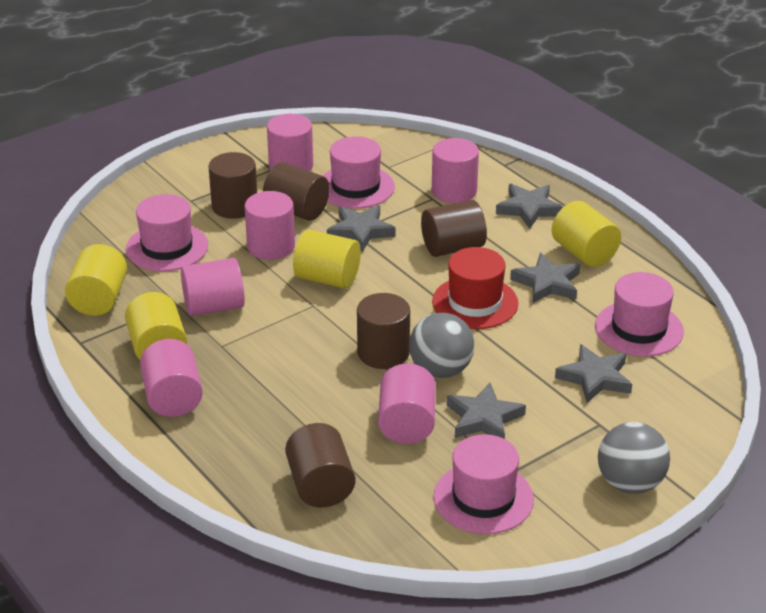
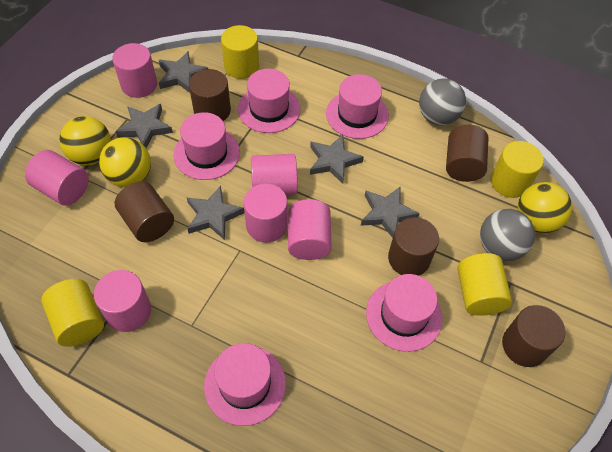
pink hat: [126,194,208,271] [323,136,395,209] [434,434,534,534] [595,272,684,356] = 4 -> [173,112,240,180] [204,343,286,426] [238,69,301,133] [326,74,389,139] [366,274,443,352] = 5
red hat: [432,247,518,329] = 1 -> none = 0
yellow ball: none = 0 -> [59,116,111,165] [99,137,151,187] [518,182,572,233] = 3

